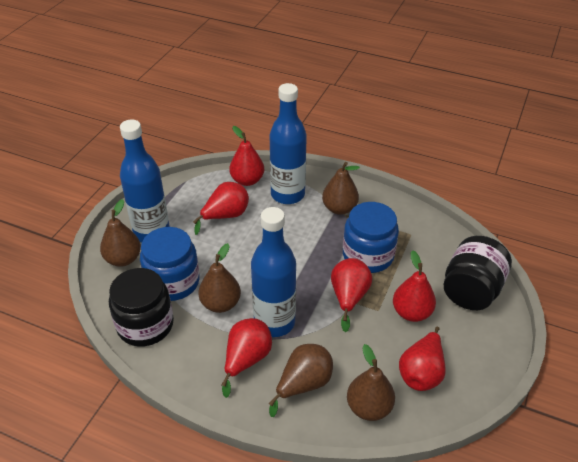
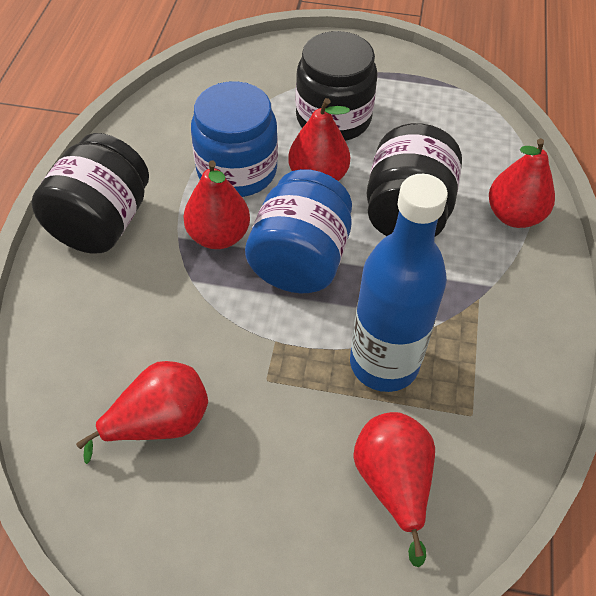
black jar: [109,268,174,347] [444,236,512,310] = 2 -> [31,133,149,253] [296,31,378,141] [367,123,462,236] = 3
blue bottle: [120,119,170,243] [251,207,296,337] [270,83,307,204] = 3 -> [350,174,448,392] = 1
brown pear: [100,199,141,267] [198,243,241,313] [269,344,333,417] [322,162,360,215] [347,344,395,421] = 5 -> none = 0
red pear: [193,182,249,235] [222,318,272,398] [229,126,264,186] [331,258,372,332] [393,250,436,322] [399,327,446,391] = 6 -> [76,361,208,464] [183,161,250,249] [288,98,350,181] [353,412,435,567] [489,138,555,228] = 5

